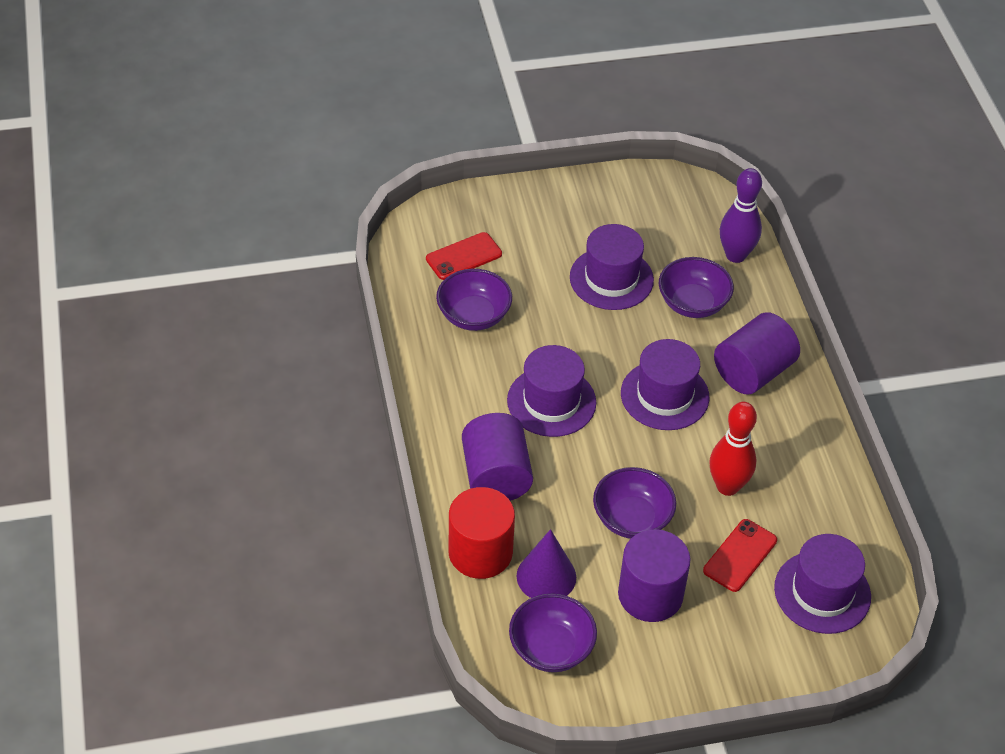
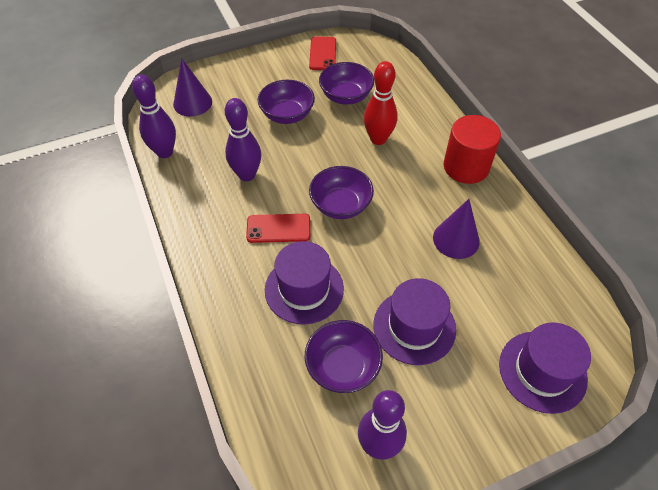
purple bowling pin: [720,168,762,263] = 1 -> [132,75,176,158] [225,98,261,181] [358,390,407,460] = 3
purple cone: [517,529,576,598] = 1 -> [173,58,212,116] [433,199,480,259] = 2
purple cylinder: [462,413,533,501] [618,529,691,622] [714,312,800,395] = 3 -> none = 0
purple hat: [507,345,596,437] [570,224,654,310] [621,339,709,430] [774,534,871,634] = 4 -> [265,241,344,325] [373,278,456,365] [499,322,591,414] = 3

